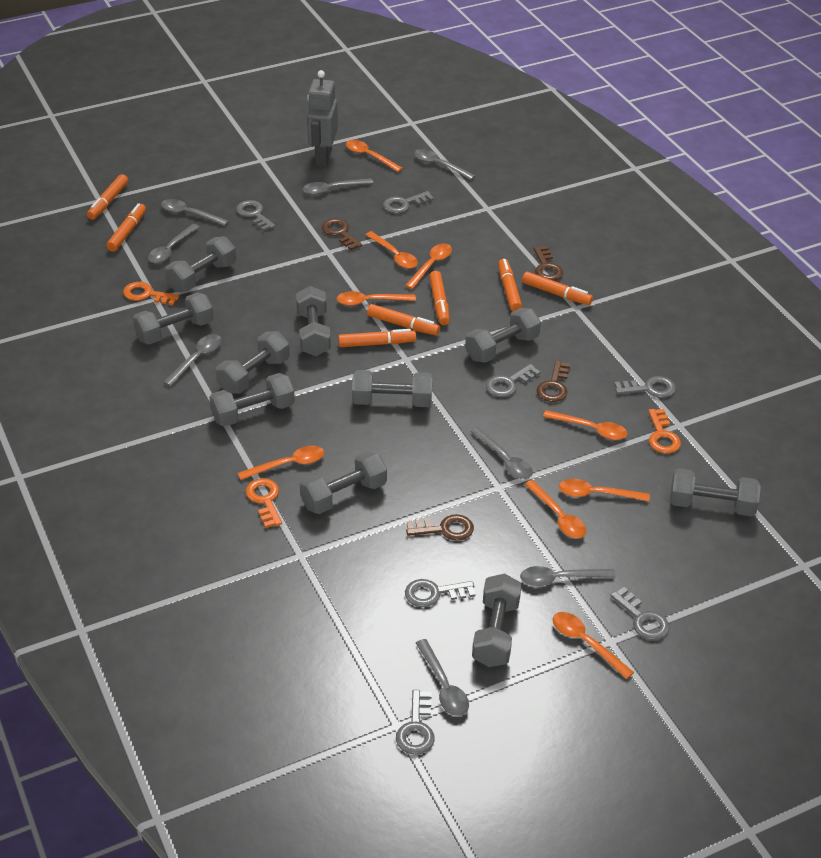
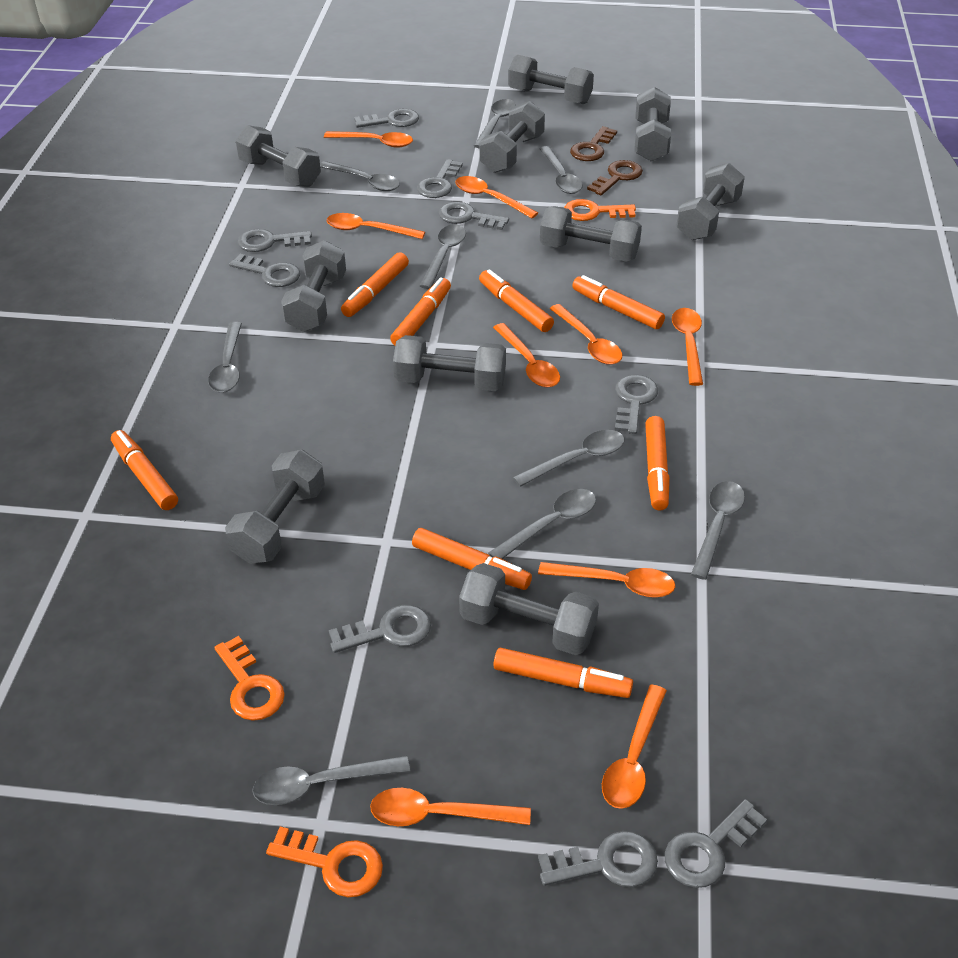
brown key: [322,218,362,250] [406,514,474,541] [533,246,563,281] [536,361,570,402] = 4 -> [570,126,617,161] [587,160,643,195] = 2
grey key: [236,200,275,231] [383,191,434,213] [396,690,434,755] [405,579,475,607] [486,364,540,397] [610,587,670,640] [614,376,676,398] = 7 -> [229,254,300,287] [238,229,312,252] [329,605,431,653] [354,109,419,128] [417,159,463,198] [439,202,509,230] [538,831,658,887] [615,375,658,434] [665,799,767,888] = 9
grey robot: [307,70,338,166] = 1 -> none = 0
grey spoon: [148,224,199,263] [161,199,229,226] [163,334,222,386] [303,178,373,195] [414,149,475,180] [416,639,469,716] [470,427,533,479] [520,566,616,586] = 8 -> [208,322,242,393] [252,755,410,805] [320,161,400,191] [420,224,466,289] [474,99,516,149] [488,489,596,559] [513,430,624,487] [540,146,582,194] [691,481,745,580] = 9
orange marker: [87,174,128,220] [106,203,146,252] [338,329,416,347] [367,304,440,335] [429,271,450,325] [498,259,522,311] [522,272,593,305] = 7 -> [111,430,178,510] [341,252,409,317] [390,277,451,346] [412,528,532,590] [479,269,554,332] [494,648,633,698] [572,275,665,329] [645,416,670,511] = 8

